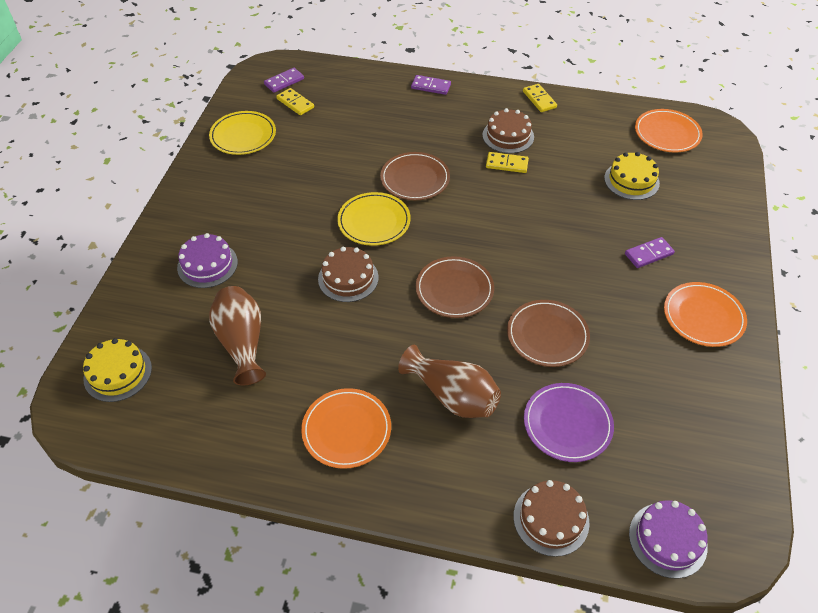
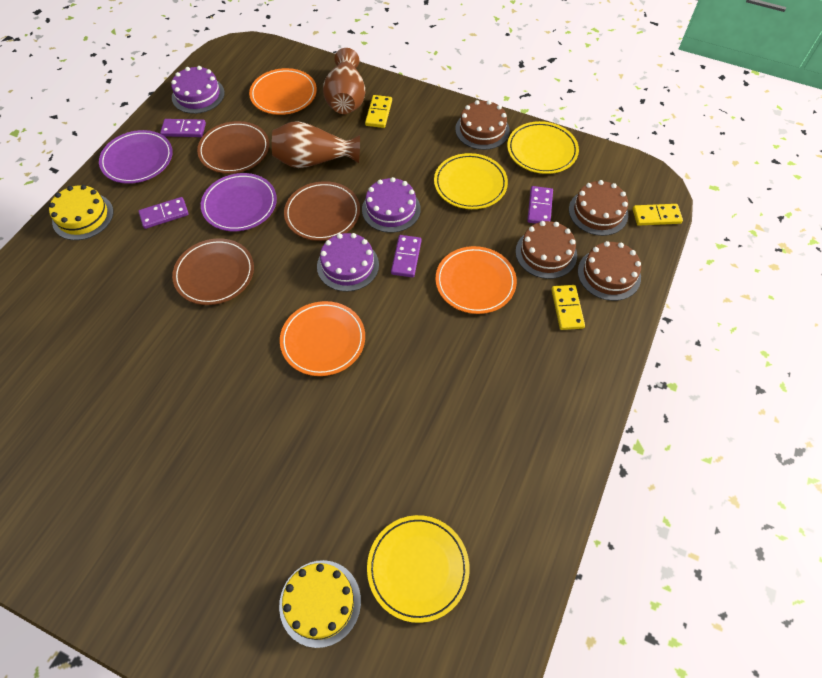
brown cake: [318,247,379,302] [483,108,534,153] [513,480,589,557] = 3 -> [455,100,510,150] [515,221,577,279] [569,180,628,236] [578,241,641,301] = 4
purple cake: [177,233,238,288] [629,500,708,579] = 2 -> [171,66,225,114] [317,233,379,292] [362,177,421,233] = 3
purple domino: [264,68,304,93] [411,75,451,95] [625,237,675,268] = 3 -> [138,197,189,229] [160,119,206,137] [391,235,422,278] [527,186,553,224] = 4
purple plate: [524,383,614,462] = 1 -> [99,130,173,184] [201,173,277,231] = 2
yellow plate: [209,111,276,155] [337,192,411,246] = 2 -> [367,515,470,623] [434,153,508,209] [507,121,579,174] = 3

